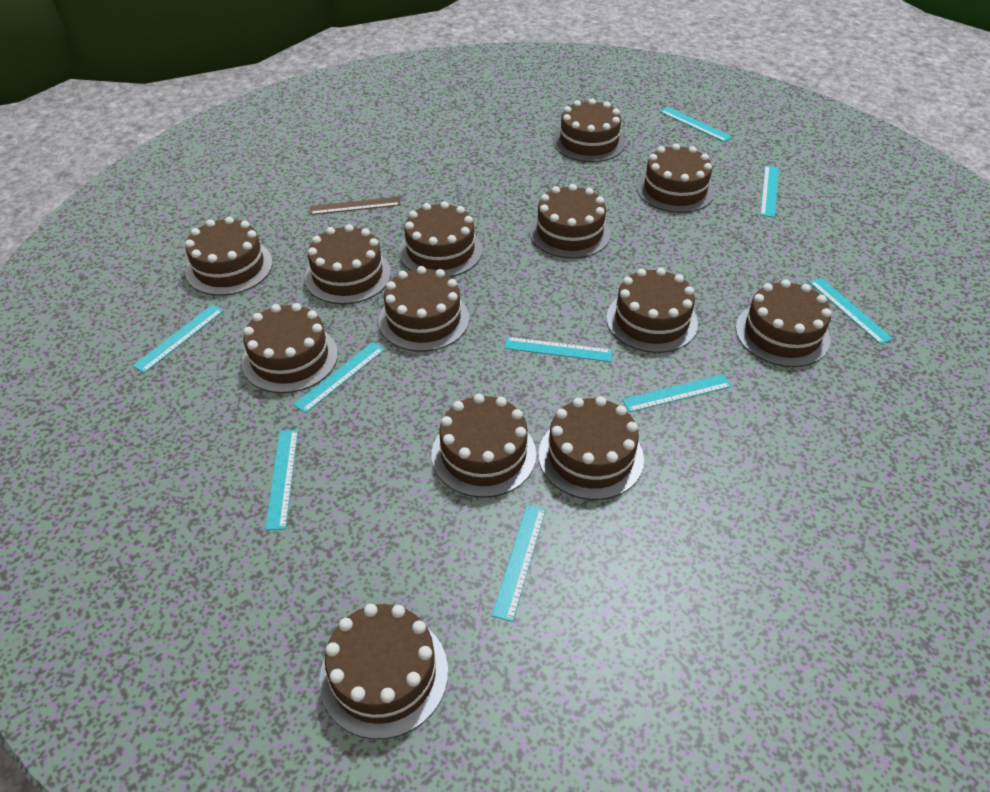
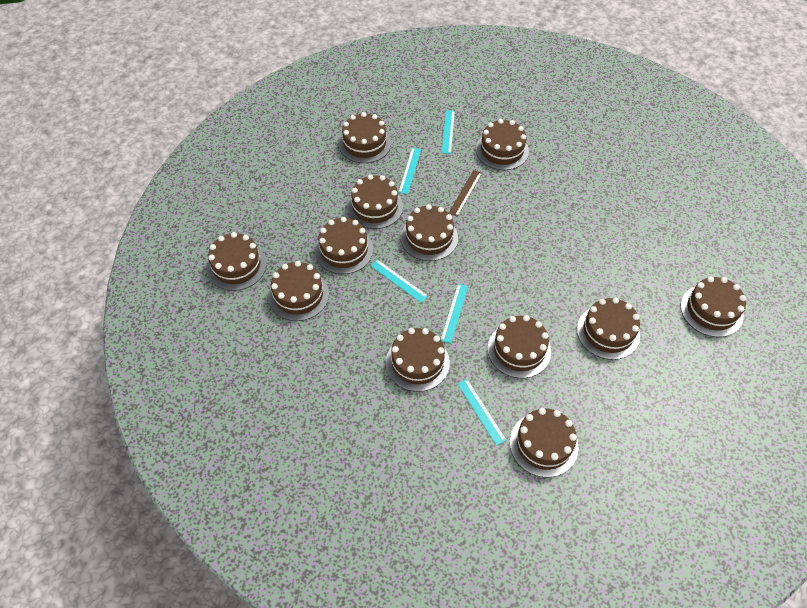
brown cake: [185,217,273,296] [242,303,338,393] [304,224,391,304] [319,604,448,739] [378,266,469,352] [399,201,482,277] [431,394,536,498] [529,184,611,259] [538,396,644,500] [553,98,625,162] [606,268,698,353] [637,143,714,213] [736,280,832,367] = 13 -> [207,232,267,291] [268,261,329,321] [315,217,373,274] [339,112,391,163] [347,174,403,229] [386,328,450,392] [401,204,458,261] [476,119,529,170] [488,315,551,378] [510,408,579,478] [577,297,640,360] [681,276,746,337] = 12
turquoise ruler: [133,305,224,373] [265,430,298,530] [293,342,385,413] [492,505,546,622] [504,337,613,362] [622,374,732,412] [660,107,732,142] [760,166,779,218] [809,278,893,345] = 9 -> [370,259,428,303] [398,148,421,194] [441,284,468,343] [442,110,455,154] [457,379,506,446] = 5

